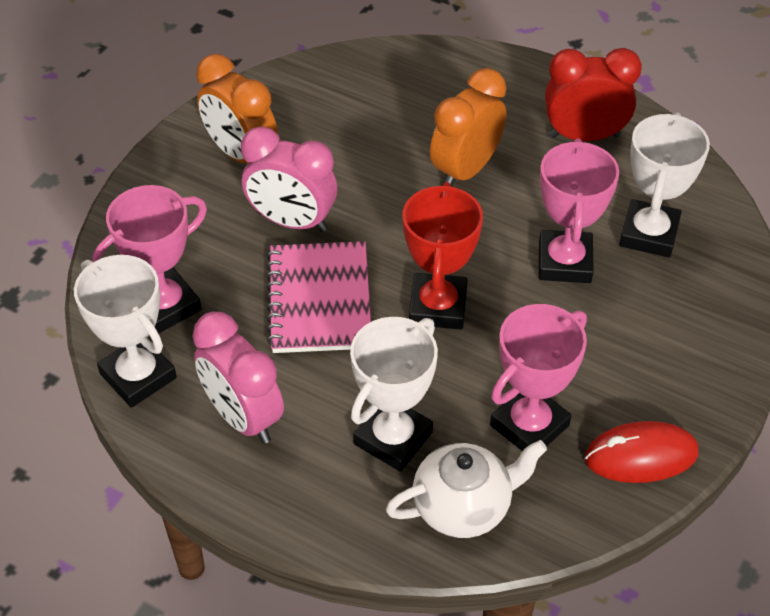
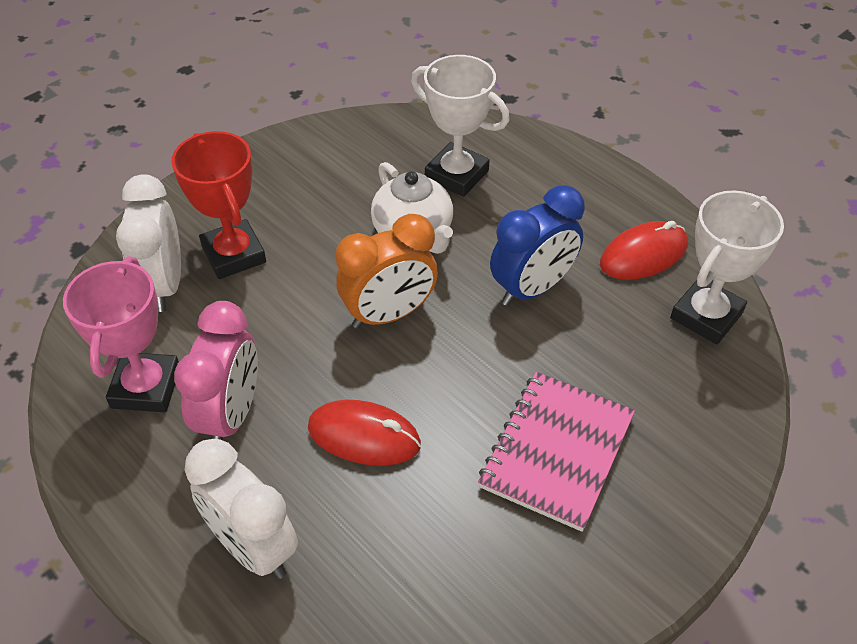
blue clock: none = 0 -> [490,185,585,306] = 1
orange clock: [196,54,278,163] [430,68,506,186] = 2 -> [336,214,438,329] = 1
pink clock: [192,312,284,444] [241,126,337,232] = 2 -> [174,301,258,440] = 1
pink trophy: [93,185,207,334] [490,304,587,451] [539,138,619,283] = 3 -> [63,256,179,412] = 1
red clock: [545,48,642,141] = 1 -> none = 0
red mouse: [585,421,699,483] = 1 -> [308,400,421,466] [600,221,688,280] = 2
white clock: none = 0 -> [116,175,181,312] [185,439,298,579] = 2
white trophy: [74,255,177,408] [350,317,438,472] [619,113,710,258] = 3 -> [411,55,510,197] [670,190,784,344] = 2

